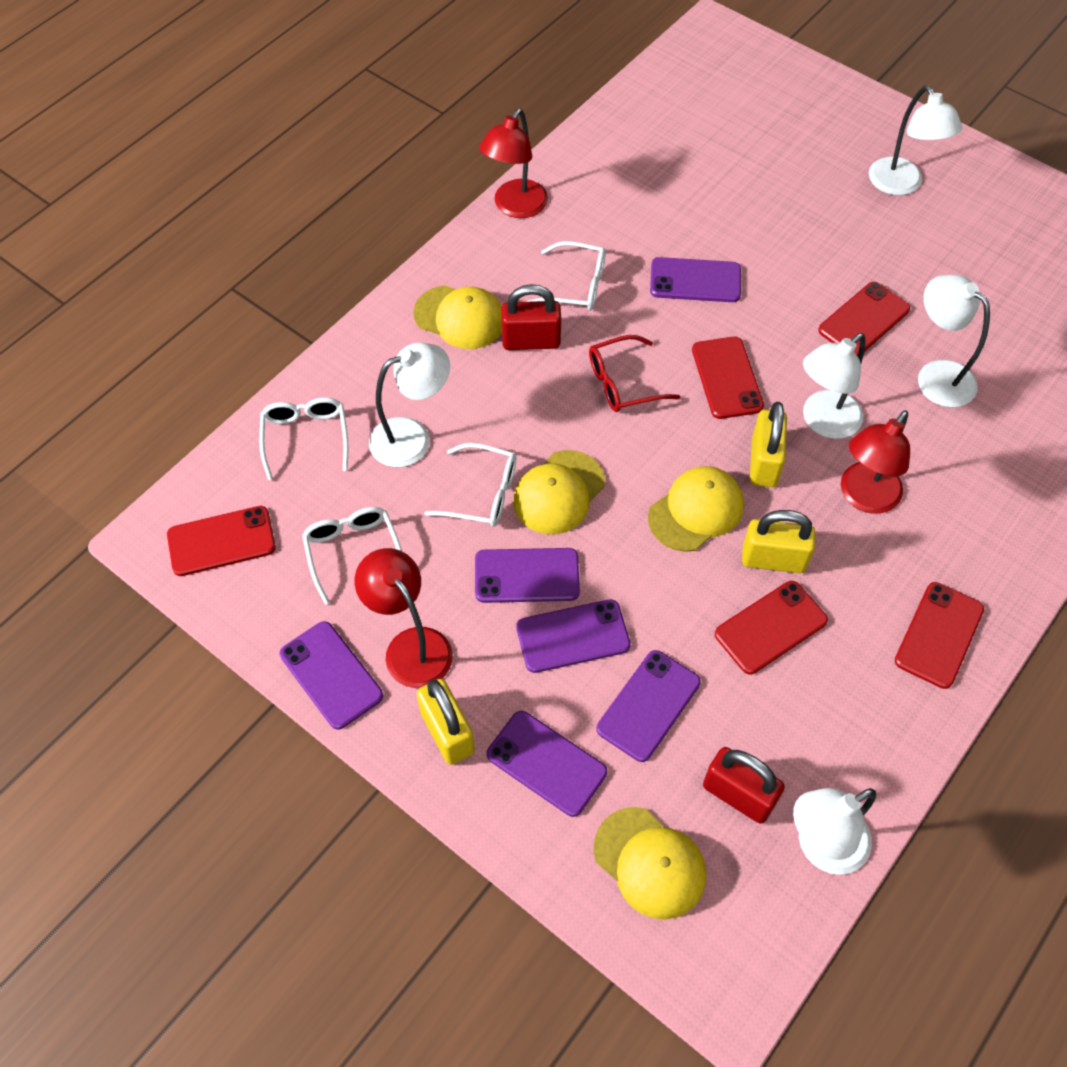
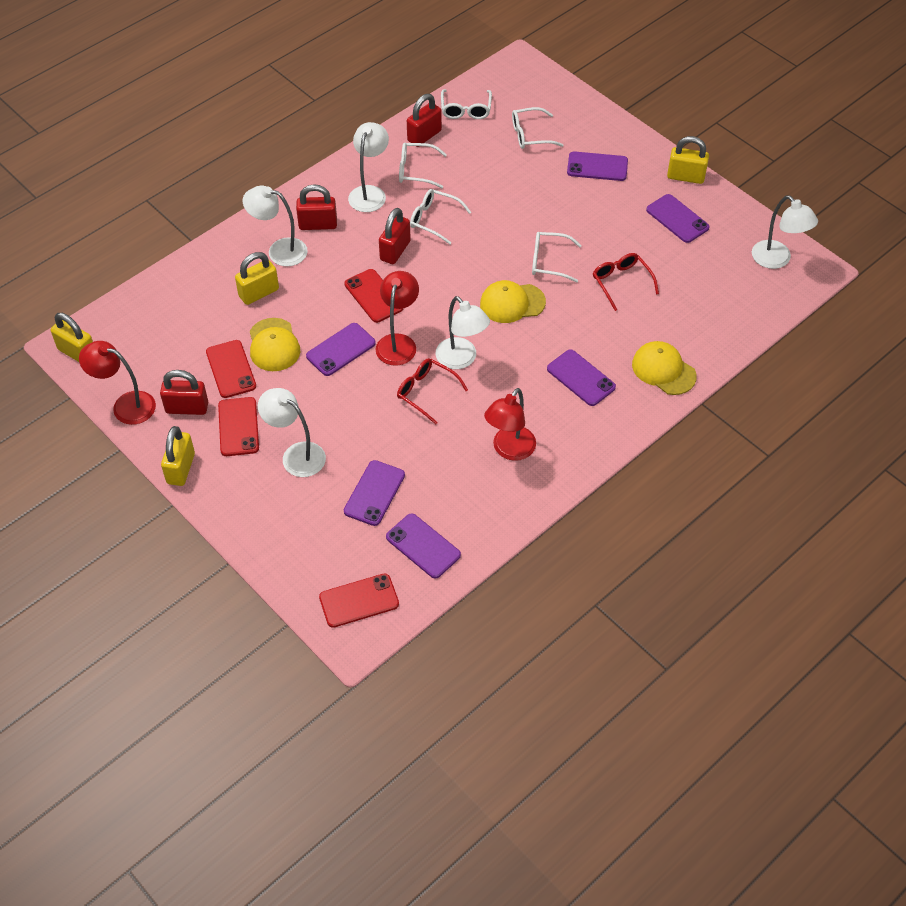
red glasses: [589,335,680,412] = 1 -> [397,358,468,424] [593,253,659,311] = 2
red padlock: [501,284,561,350] [703,747,785,824] = 2 -> [160,370,208,415] [296,184,337,230] [379,208,411,264] [407,94,442,147] = 4
red phone: [167,506,276,576] [692,337,764,419] [715,581,828,674] [818,282,910,356] [895,582,984,689] = 5 -> [206,340,256,398] [218,397,259,456] [319,573,399,628] [344,269,404,323] = 4
white glasses: [259,397,348,480] [302,507,402,605] [424,443,516,527] [527,241,606,311] = 4 -> [399,143,447,188] [410,189,471,244] [441,89,492,119] [512,107,564,149] [532,232,582,283] = 5
yellow cap: [413,285,502,349] [513,450,605,534] [594,807,706,920] [648,466,744,552] = 4 -> [250,318,300,371] [480,280,546,323] [632,341,697,395] = 3
yellow padlock: [416,679,475,765] [742,510,816,573] [750,402,787,487] = 3 -> [51,313,93,362] [161,426,195,486] [235,252,279,305] [667,136,709,184] = 4

